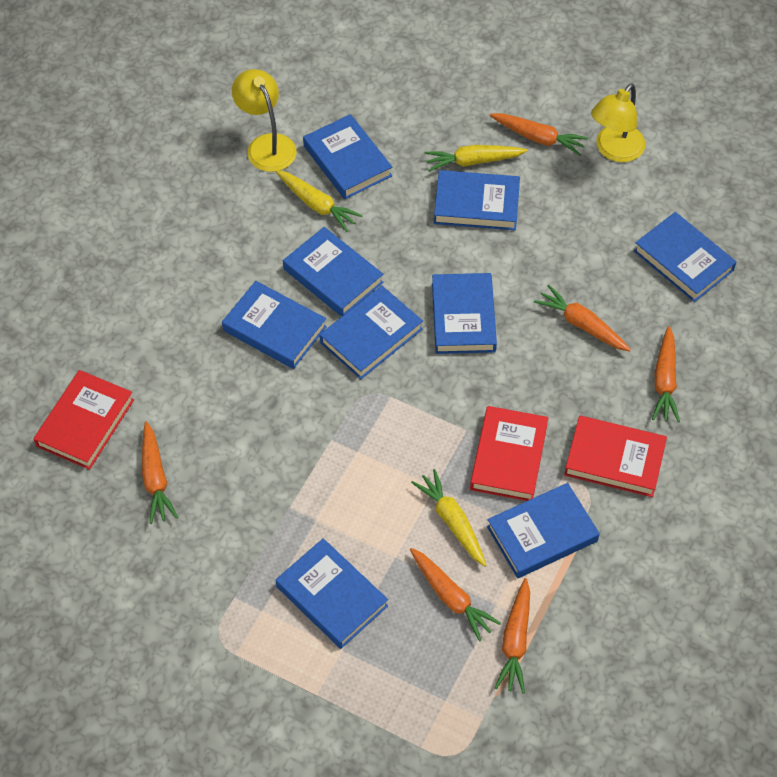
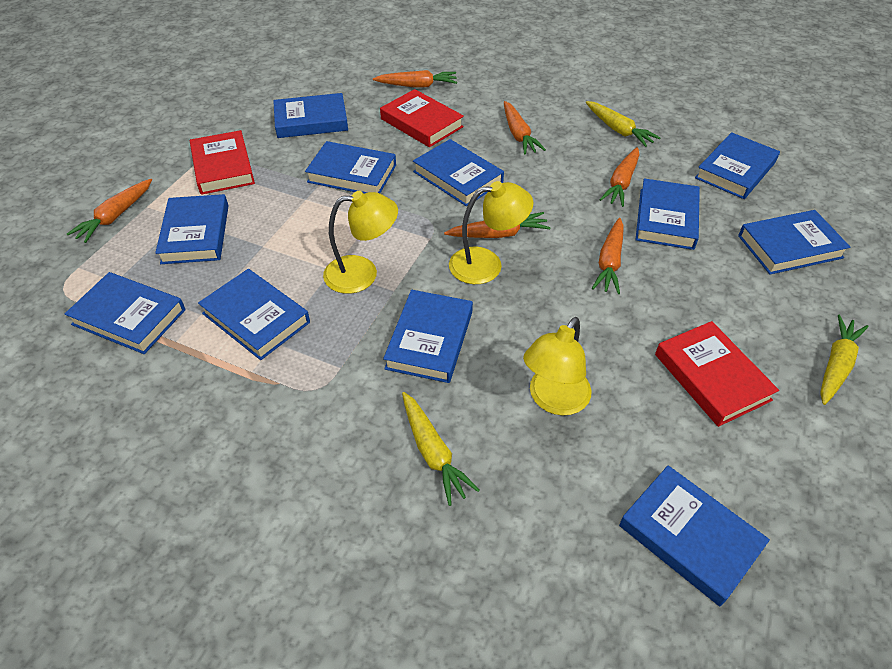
blue book: [222,281,327,369] [276,538,388,649] [283,227,383,317] [303,114,392,199] [320,286,423,379] [432,273,497,354] [434,170,520,230] [487,483,600,578] [634,212,736,302] = 9 -> [65,272,186,354] [155,194,229,264] [198,269,310,360] [273,93,348,138] [305,141,396,193] [383,290,473,383] [413,139,504,206] [619,465,770,607] [635,178,700,250] [695,132,780,199] [738,210,850,275] = 11
yellow lamp: [232,69,297,172] [591,83,646,162] = 2 -> [323,191,398,294] [449,181,533,284] [523,317,592,416] = 3

